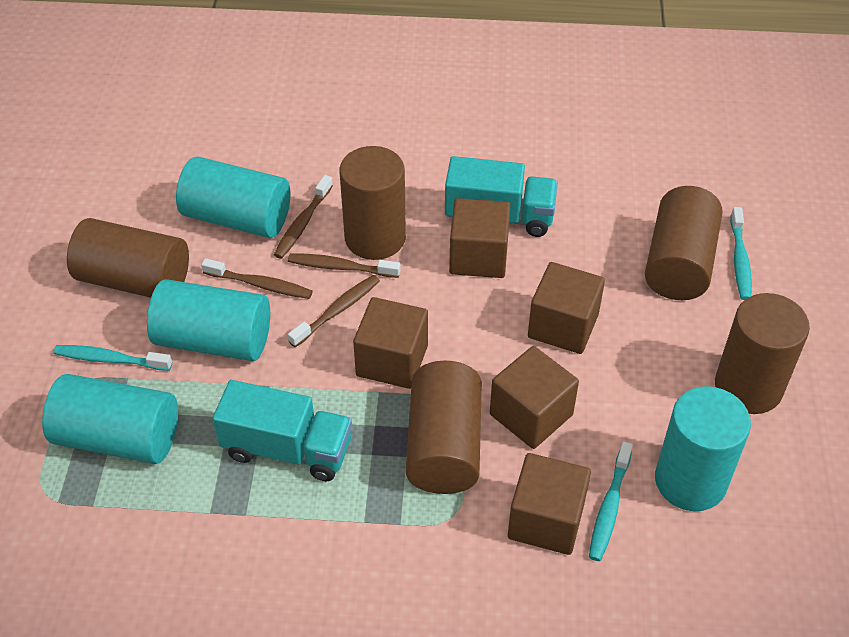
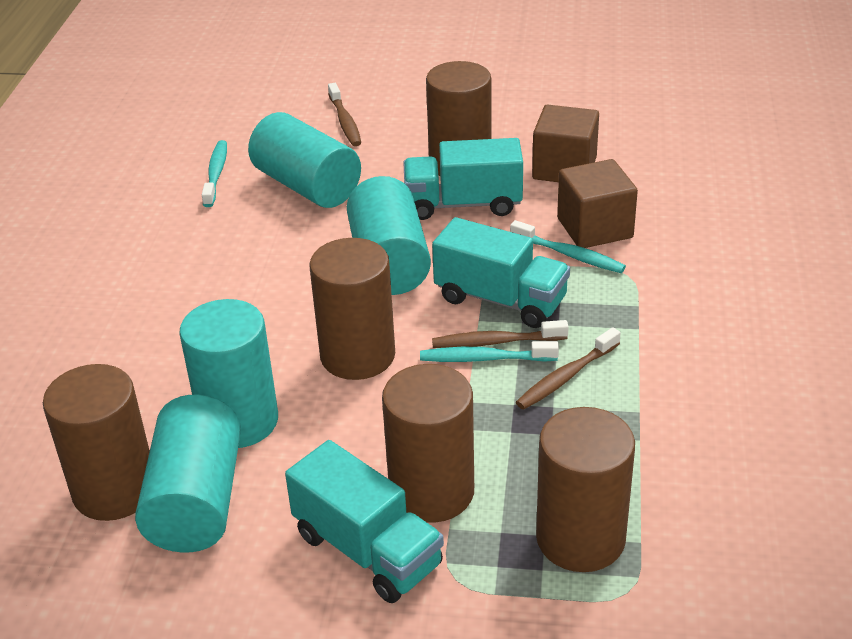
brown cube: [353,297,428,389] [449,198,510,278] [490,346,579,449] [508,453,591,555] [528,262,605,354] = 5 -> [532,105,599,182] [557,159,638,248] = 2
brown toothbrush: [201,258,313,299] [274,175,333,259] [288,254,401,278] [288,275,380,347] = 4 -> [328,83,361,146] [432,320,569,348] [516,327,620,409] = 3
turquoise truck: [213,380,352,482] [445,156,558,237] = 2 -> [285,440,444,603] [403,138,523,220] [432,217,570,328] = 3

